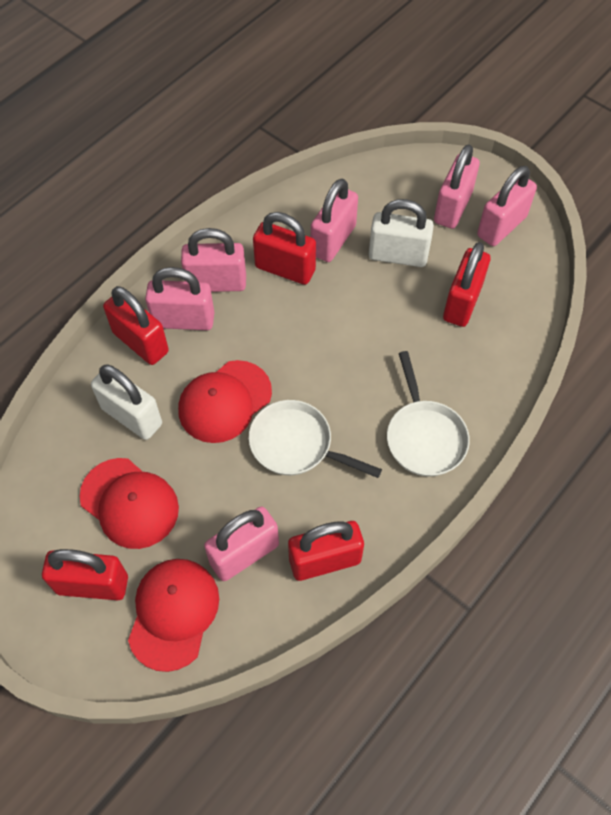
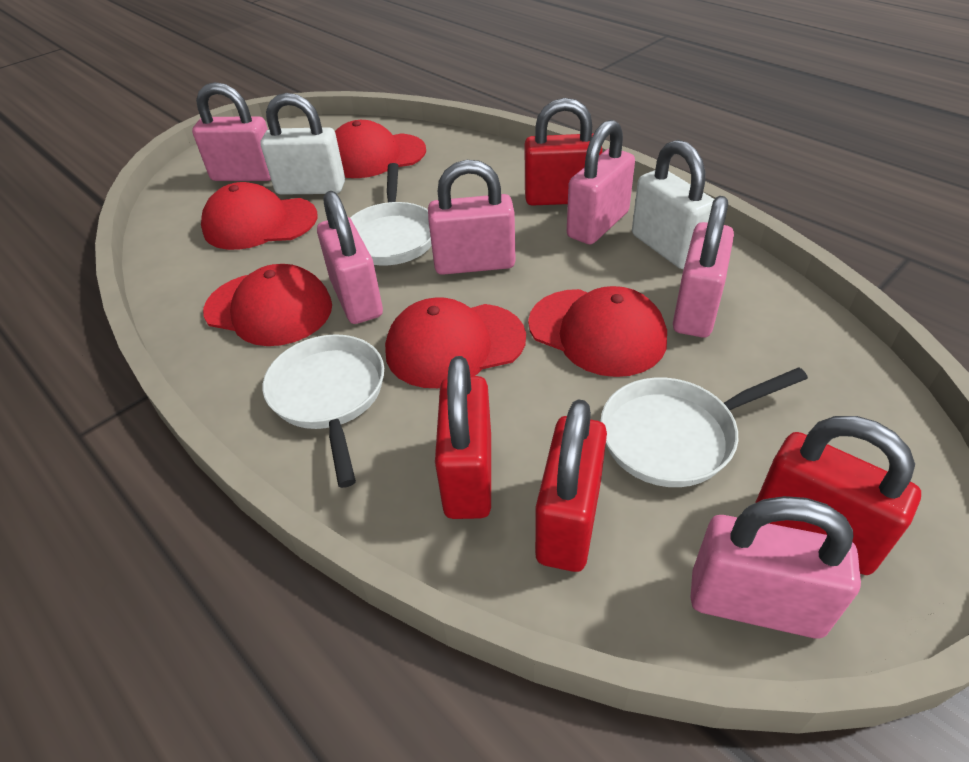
red cap: [79,458,179,549] [128,559,219,672] [178,360,272,443] = 3 -> [201,182,318,250] [203,264,332,346] [335,120,426,178] [385,297,526,388] [528,286,667,377] = 5
red padlock: [42,549,128,600] [103,286,169,365] [253,212,316,285] [288,521,364,581] [443,242,490,327] = 5 -> [435,356,491,519] [524,98,603,206] [535,399,607,572] [755,416,921,575] = 4
white pan: [249,400,382,478] [387,351,470,477] = 2 -> [263,334,384,488] [350,163,432,266] [600,367,808,487] = 3

